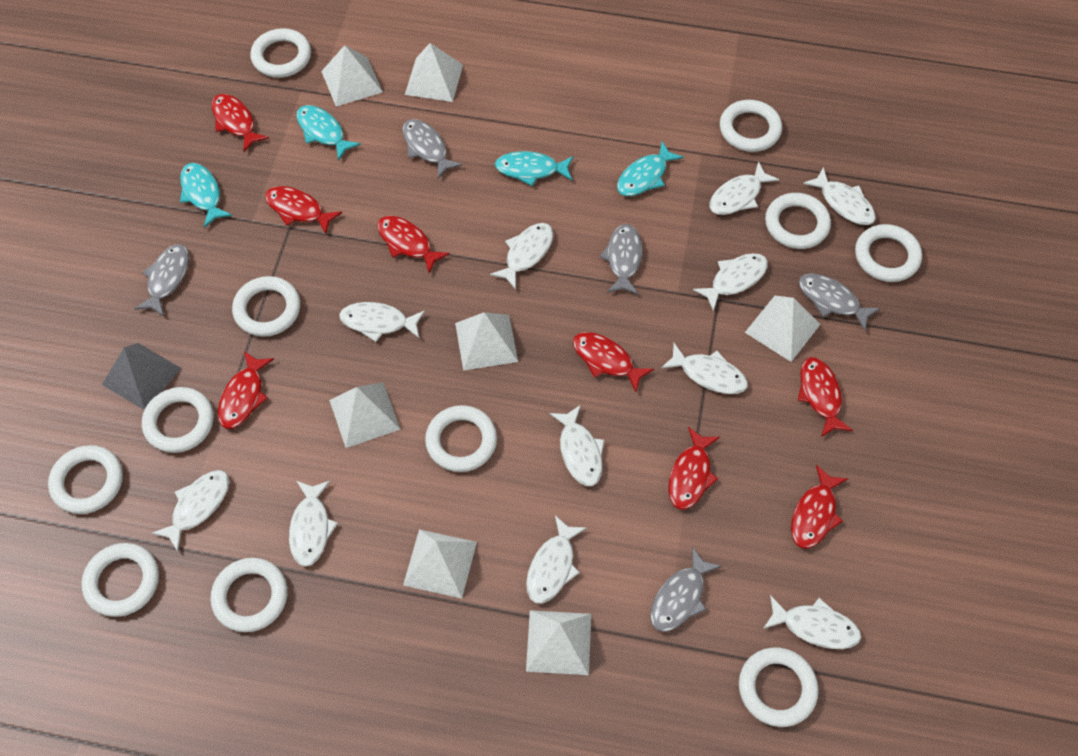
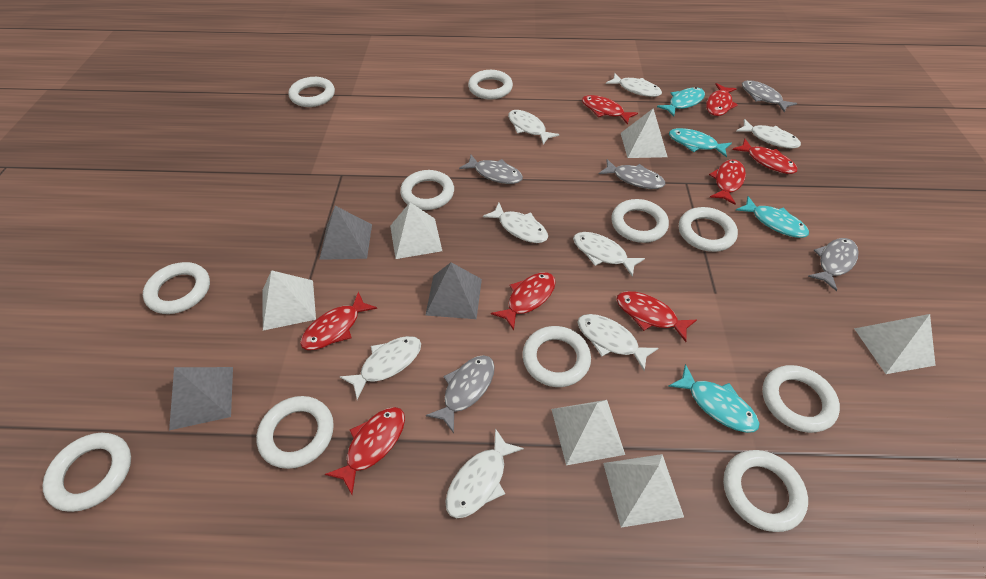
grey pyramid: [102,343,181,410] = 1 -> [169,367,233,430] [319,206,372,260] [426,262,482,319] = 3
white fish: [152,470,229,552] [289,481,338,567] [339,302,425,342] [490,223,553,290] [526,515,587,604] [549,405,604,486] [661,343,748,394] [693,253,768,311] [710,161,779,215] [763,595,861,649] [803,167,876,225] = 11 -> [340,336,421,400] [445,428,524,518] [483,203,548,243] [508,110,559,144] [573,232,645,277] [577,314,659,371] [606,73,662,97] [736,119,801,149] = 8
white pyramid: [321,45,383,107] [329,382,401,448] [403,529,477,598] [405,43,463,102] [455,312,518,371] [526,610,591,675] [745,296,821,362] = 7 -> [262,270,316,331] [390,202,442,259] [551,400,625,465] [603,454,684,528] [621,108,668,158] [854,314,936,374] = 6

